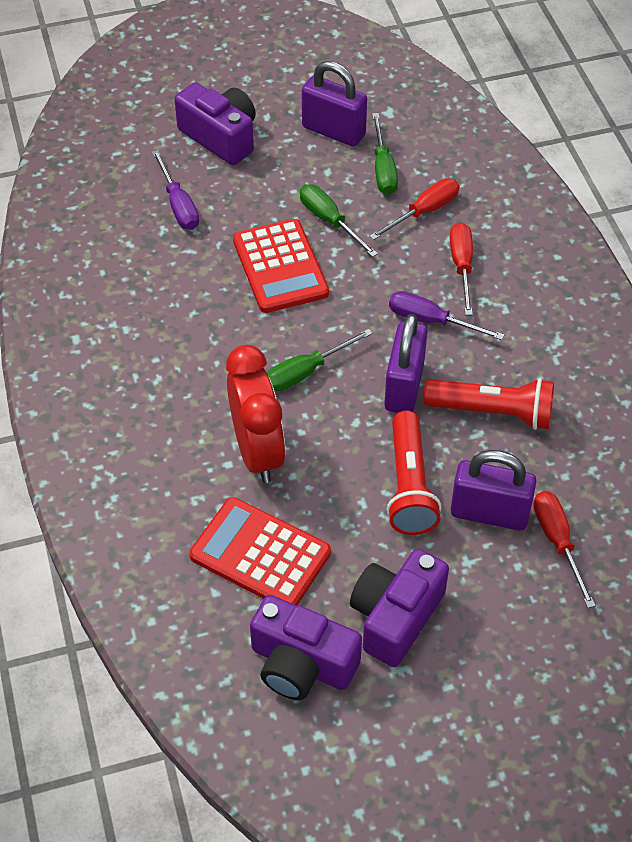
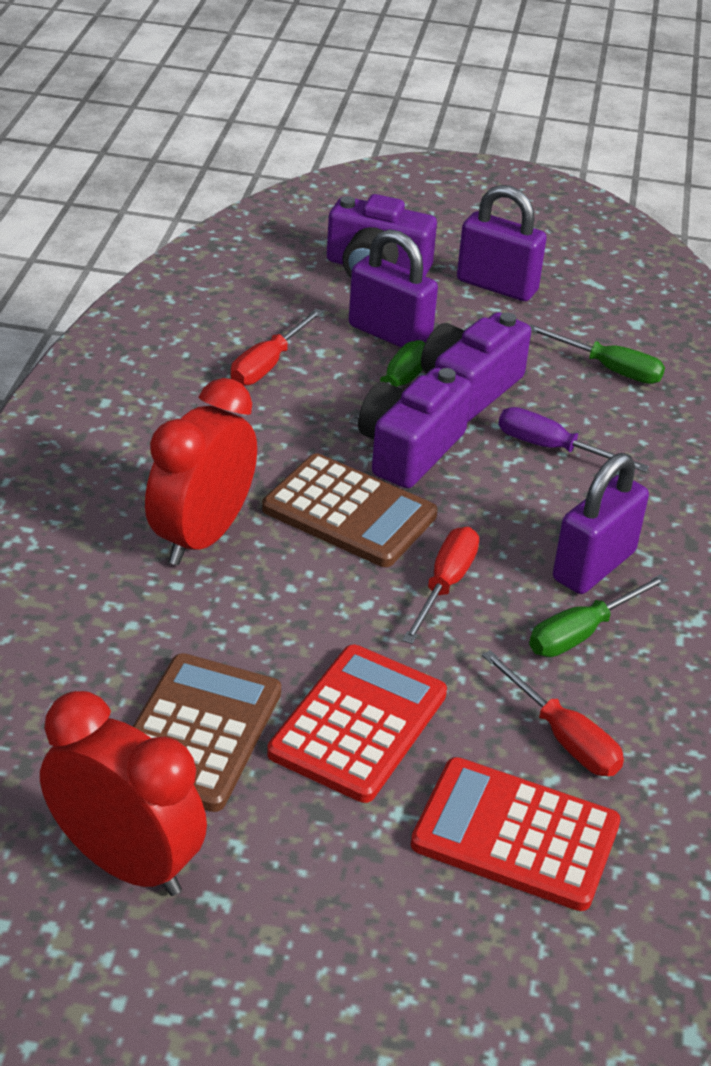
brown calculator: none = 0 -> [133,653,281,812] [262,454,438,567] = 2
purple screwdriver: [152,150,199,230] [389,291,505,340] = 2 -> [498,407,649,472] = 1
red clock: [226,345,285,483] = 1 -> [40,691,207,896] [145,378,257,565] = 2
red flashlight: [387,411,441,535] [423,378,554,430] = 2 -> none = 0

